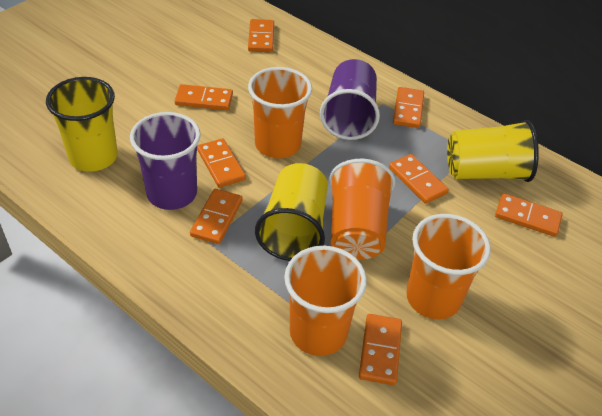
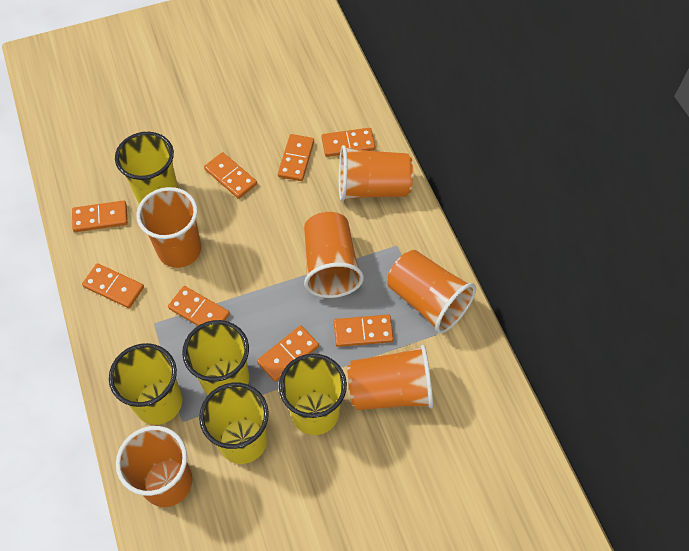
orange cup: [248,67,312,158] [284,246,367,356] [329,159,395,260] [406,214,491,319] = 4 -> [116,426,192,507] [136,187,201,268] [304,212,364,298] [339,145,413,201] [347,345,433,410] [387,250,476,334] = 6
purple cup: [130,112,201,210] [320,59,380,140] = 2 -> none = 0
yellow cup: [46,77,118,172] [255,163,328,261] [447,120,539,182] = 3 -> [109,343,182,425] [115,132,178,204] [182,320,249,395] [199,383,269,464] [279,354,347,435] = 5

